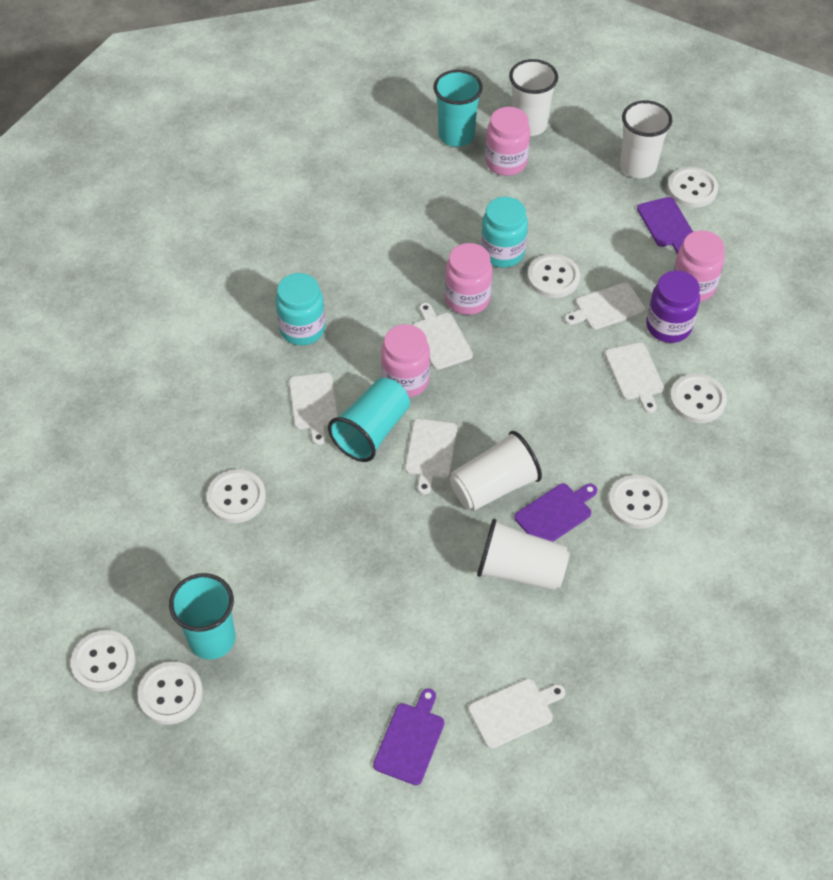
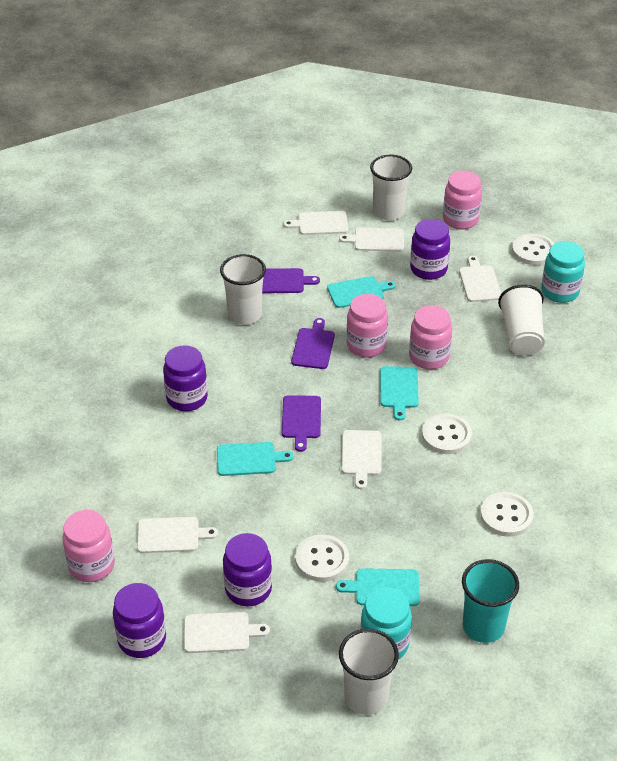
purple jar: [646,270,700,343] = 1 -> [113,583,166,658] [163,345,208,411] [223,533,272,606] [410,219,450,280] = 4
turquoise cup: [169,573,235,660] [328,378,410,462] [434,70,483,147] = 3 -> [462,559,519,643] = 1
turquoise cutting board: none = 0 -> [217,442,294,476] [327,276,396,308] [336,568,420,606] [380,366,419,421] = 4
white button: [71,630,136,692] [137,662,203,725] [207,469,266,523] [527,254,580,298] [608,475,668,529] [667,167,718,208] [670,374,727,423] = 7 -> [295,534,349,582] [422,414,472,454] [480,492,534,537] [512,234,554,265] = 4

